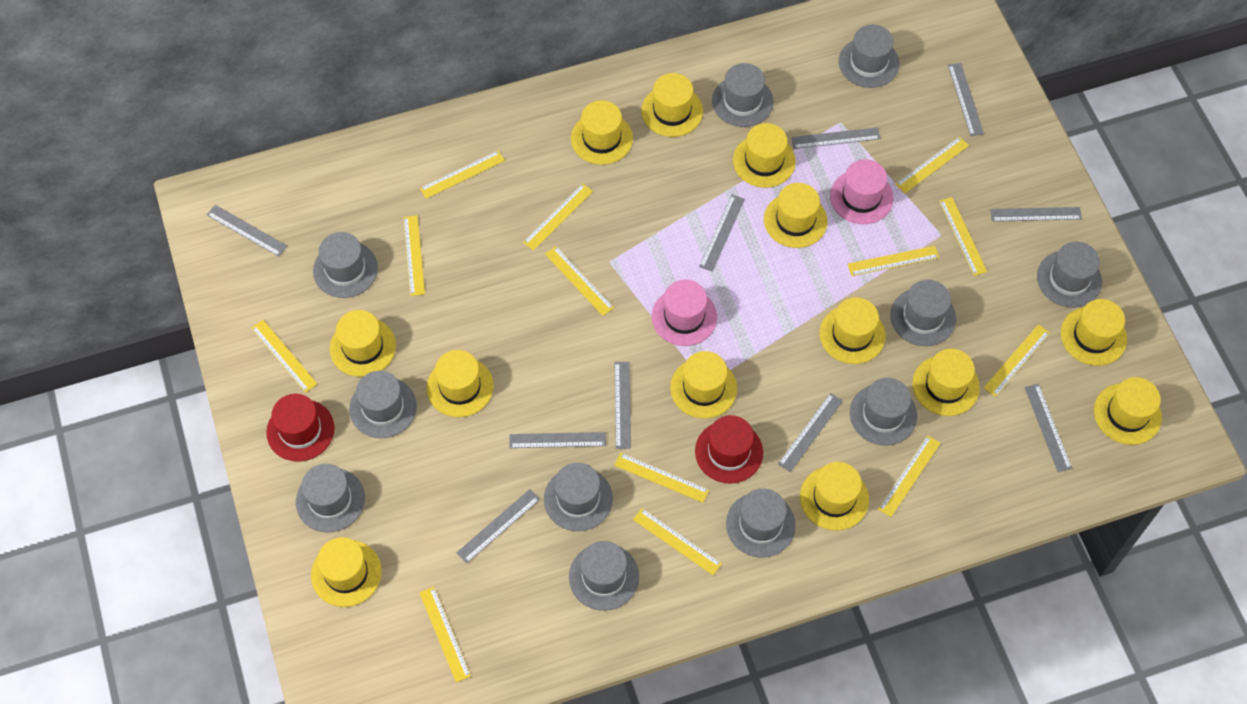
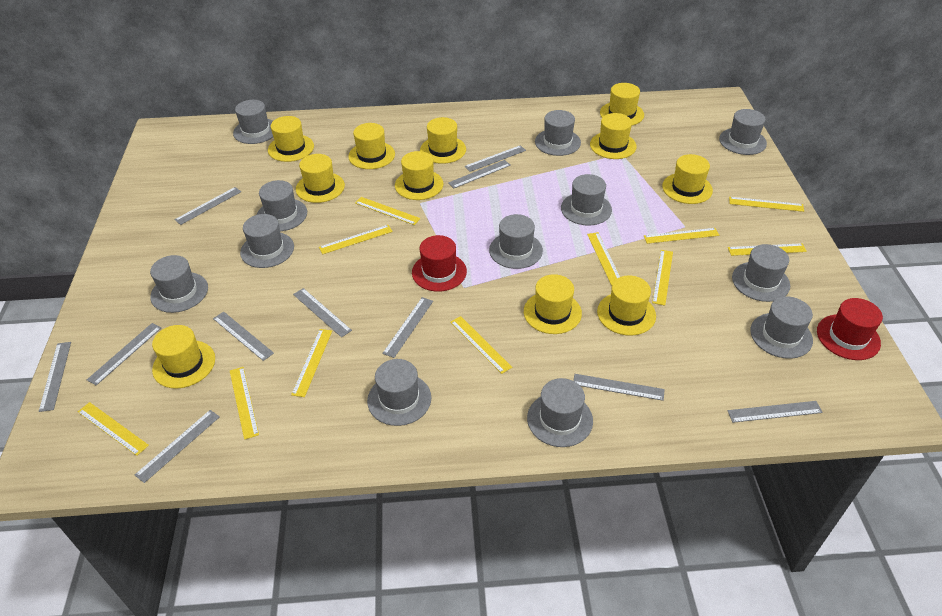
grey hat: [296,464,365,533] [313,232,378,298] [349,371,417,438] [544,463,613,531] [569,541,639,611] [712,63,774,127] [726,488,796,558] [839,25,900,88] [850,378,917,446] [890,280,956,346] [1037,242,1102,308] = 11 -> [150,255,208,313] [233,100,273,144] [240,214,294,268] [257,180,307,231] [367,359,431,426] [489,214,543,269] [527,378,593,447] [535,110,581,156] [561,174,612,226] [719,109,767,155] [732,244,790,302] [750,296,813,359] = 12
grey ruler: [207,205,287,257] [456,489,540,563] [509,432,606,448] [615,362,631,449] [699,194,745,272] [778,393,843,472] [791,127,880,149] [948,63,984,136] [990,207,1082,222] [1025,384,1072,472] = 10 -> [39,342,71,412] [87,323,161,385] [135,410,220,483] [175,187,241,225] [213,312,274,361] [293,288,352,338] [382,297,433,358] [448,160,511,188] [464,145,526,172] [573,374,665,401] [727,401,823,423] = 11
pink hat: [652,280,717,346] [830,159,894,224] = 2 -> none = 0
yellow hat: [311,537,382,607] [330,310,396,377] [427,350,494,417] [571,100,633,165] [641,73,703,137] [670,351,737,419] [733,123,796,188] [764,183,828,248] [800,462,869,531] [820,297,886,364] [912,349,980,416] [1061,299,1127,366] [1094,377,1162,445] = 13 -> [152,325,215,389] [268,116,314,162] [296,154,345,203] [348,123,395,169] [395,151,443,200] [420,117,466,164] [524,274,582,334] [590,113,637,159] [597,276,656,336] [600,83,644,126] [662,154,713,204] = 11
yellow ruler: [251,320,317,393] [403,215,425,296] [420,150,505,199] [420,587,471,683] [523,183,593,251] [545,246,614,316] [614,453,709,503] [633,508,722,575] [848,246,939,276] [878,435,941,517] [895,136,969,193] [939,197,987,276] [984,324,1050,397] = 13 -> [78,402,149,456] [230,367,259,440] [291,329,332,397] [319,225,393,254] [355,197,421,225] [450,316,512,374] [587,232,620,286] [644,228,719,244] [652,250,673,306] [728,243,807,256] [729,197,804,212] = 11

